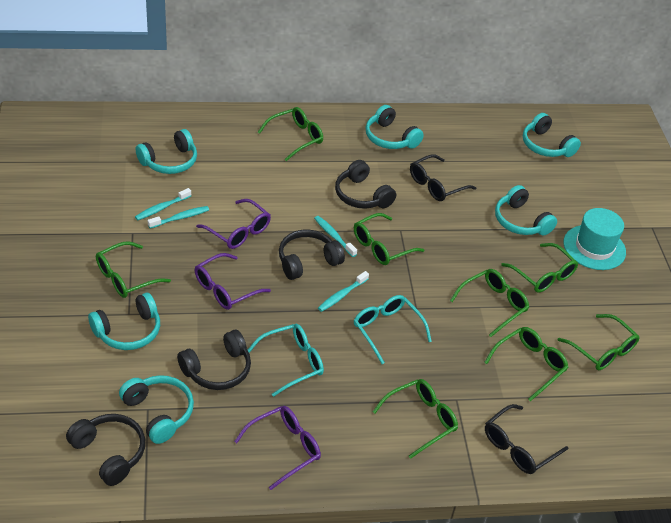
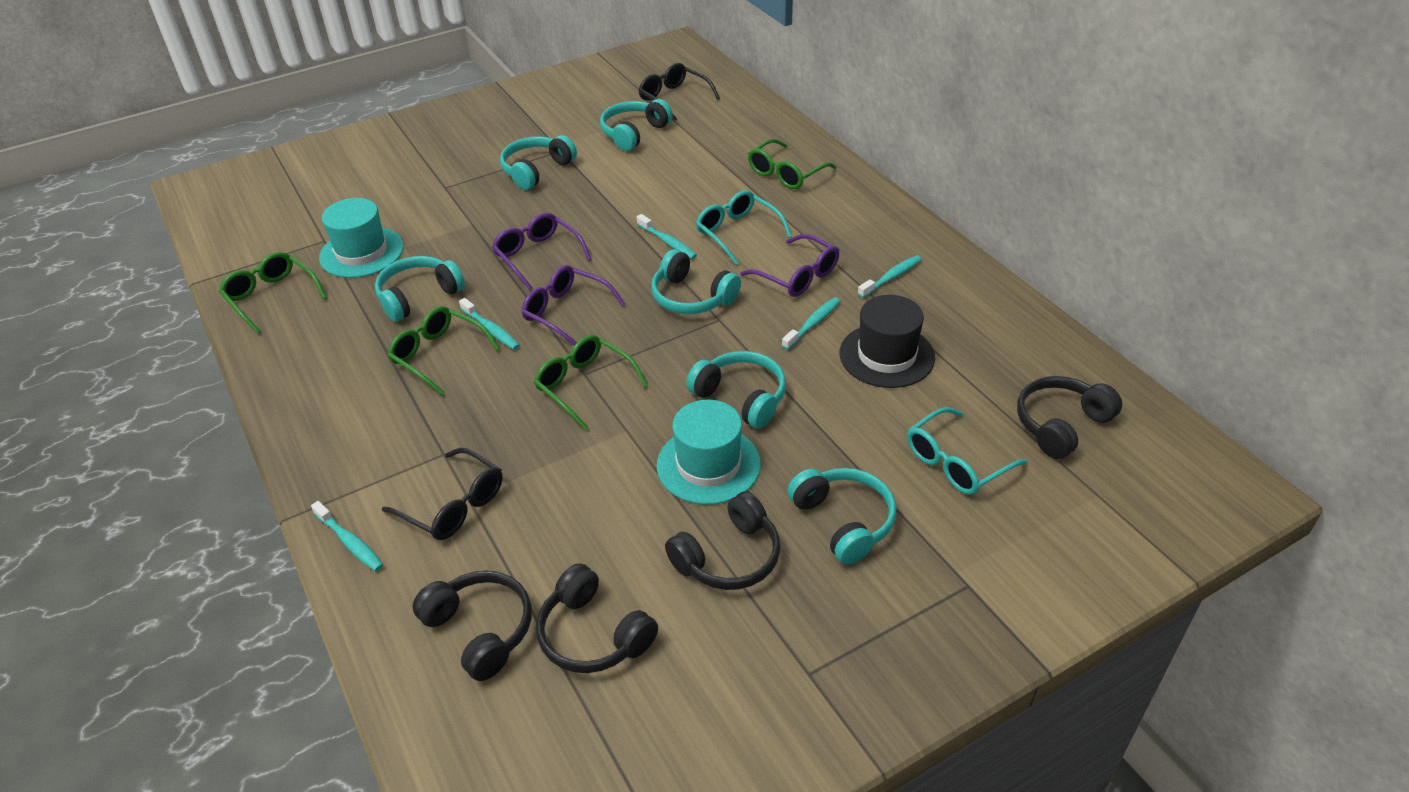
black hat: none = 0 -> [840,295,935,388] = 1
green glasses: [96,242,171,298] [258,107,323,161] [354,213,424,265] [373,379,458,459] [450,269,529,337] [484,327,569,401] [501,243,578,293] [558,314,640,370] = 8 -> [219,252,327,334] [387,306,500,395] [534,335,648,430] [748,139,837,189] = 4
turquoise hat: [563,208,626,270] = 1 -> [319,198,404,278] [657,400,761,505] = 2
turquoise toothbrush: [135,188,191,220] [148,206,209,229] [314,216,357,257] [318,271,369,312] = 4 -> [311,501,383,571] [459,298,520,350] [637,214,697,259] [782,297,840,350] [858,255,922,298] = 5

